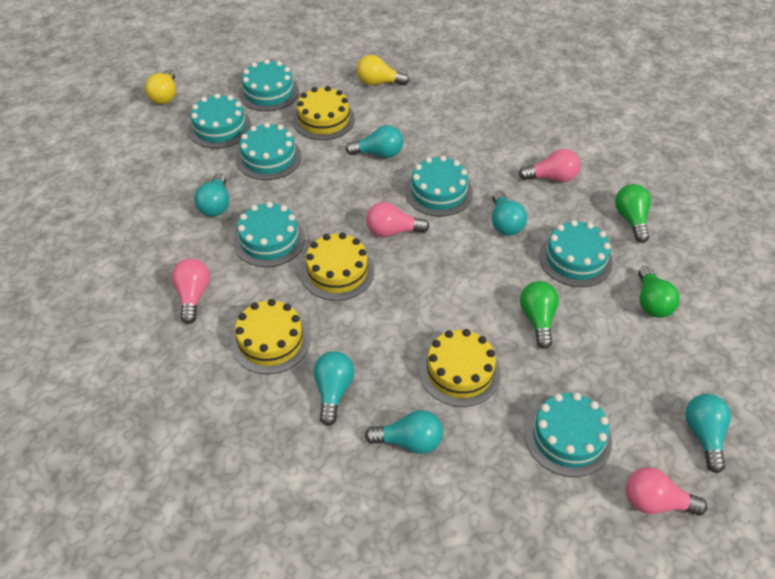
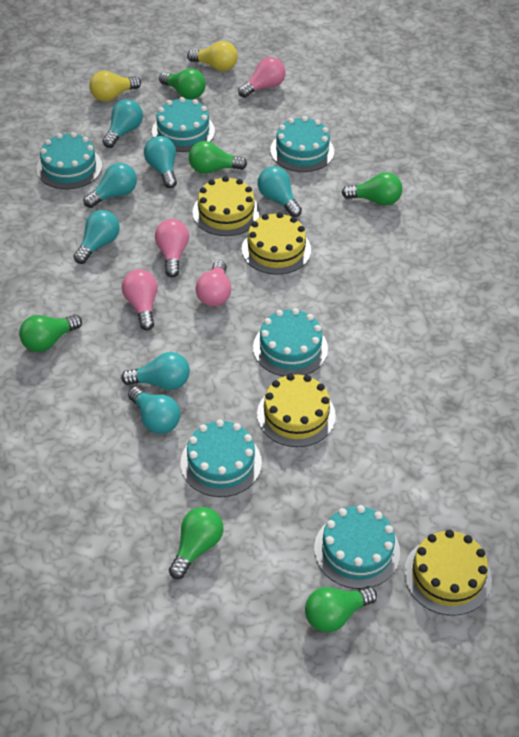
green light bulb: [520,281,559,349] [615,184,651,243] [638,266,680,318] = 3 -> [19,315,82,352] [159,68,206,100] [169,507,224,579] [189,141,247,174] [305,586,377,632] [342,172,402,206] = 6
turquoise cake: [188,93,251,149] [234,202,305,267] [236,122,302,180] [239,59,299,111] [405,156,473,217] [525,392,612,477] [539,220,613,287] = 7 -> [36,132,102,189] [152,97,215,152] [180,419,262,497] [253,308,328,377] [270,116,334,172] [314,505,400,589] = 6
turquoise light bulb: [194,173,229,217] [313,351,354,426] [345,125,403,158] [365,410,443,454] [492,191,527,236] [685,394,731,473] = 6 -> [73,210,120,264] [84,163,137,208] [102,99,143,148] [121,352,190,390] [128,387,180,434] [144,136,177,188] [258,166,302,217] = 7

